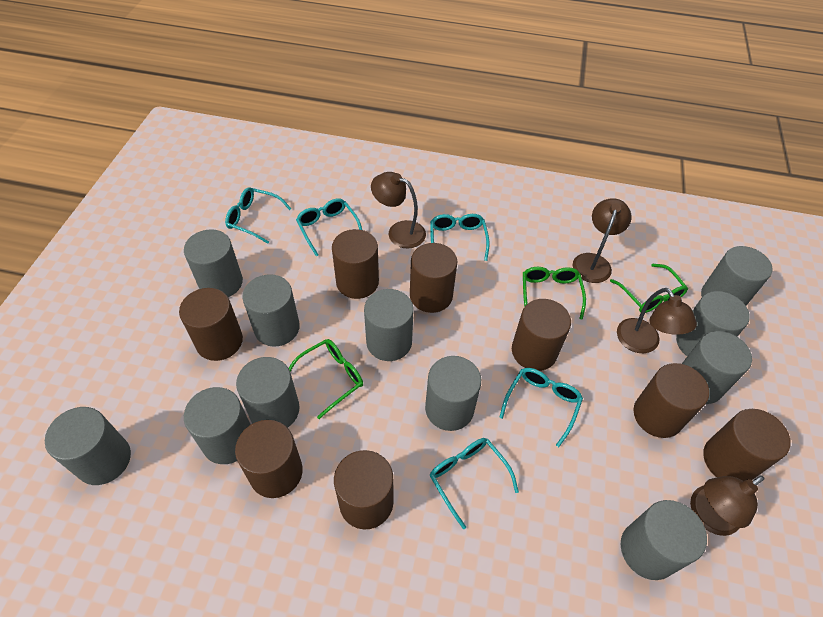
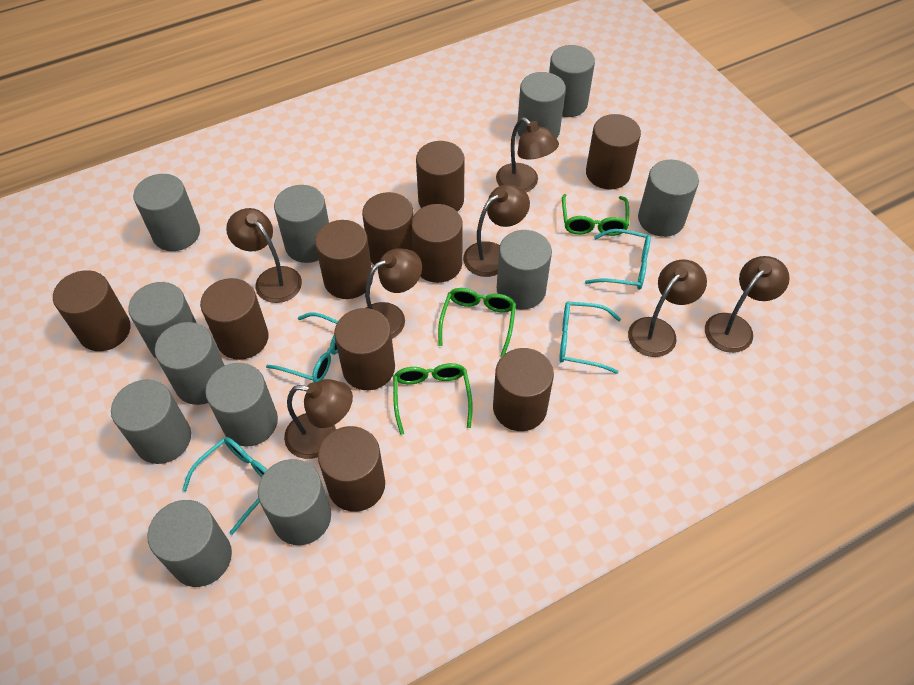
brown cylinder: [179,288,243,361] [235,420,303,498] [332,229,379,299] [334,450,394,530] [410,243,457,313] [512,299,571,371] [633,363,709,438] [703,409,791,481] = 8 -> [53,270,131,351] [200,278,269,360] [315,220,373,299] [318,426,385,512] [334,308,395,390] [362,192,414,265] [411,204,463,283] [416,141,465,212] [493,348,554,431] [586,114,641,189] = 10
brown lamp: [371,172,426,249] [573,198,632,283] [617,288,697,353] [690,476,764,536] = 4 -> [226,208,302,303] [284,379,353,459] [365,249,422,339] [463,184,530,277] [496,118,559,192] [628,259,707,357] [705,256,790,353] = 7
grey cylinder: [45,407,131,485] [184,229,243,297] [184,387,251,464] [236,357,299,428] [242,274,300,347] [364,289,414,361] [425,356,481,431] [621,500,707,580] [676,291,750,356] [682,331,752,404] [701,246,773,306] = 11 -> [111,380,191,464] [128,282,196,359] [133,174,200,251] [147,500,232,587] [155,322,225,405] [205,363,278,446] [258,459,331,545] [274,185,329,263] [497,230,552,309] [517,72,566,139] [549,45,595,117] [638,160,699,237] = 12
turquoise glasses: [225,187,292,244] [296,198,362,257] [429,438,519,529] [430,214,489,261] [499,368,583,447] = 5 -> [182,437,267,535] [266,312,338,383] [559,302,621,374] [585,229,651,290] = 4

